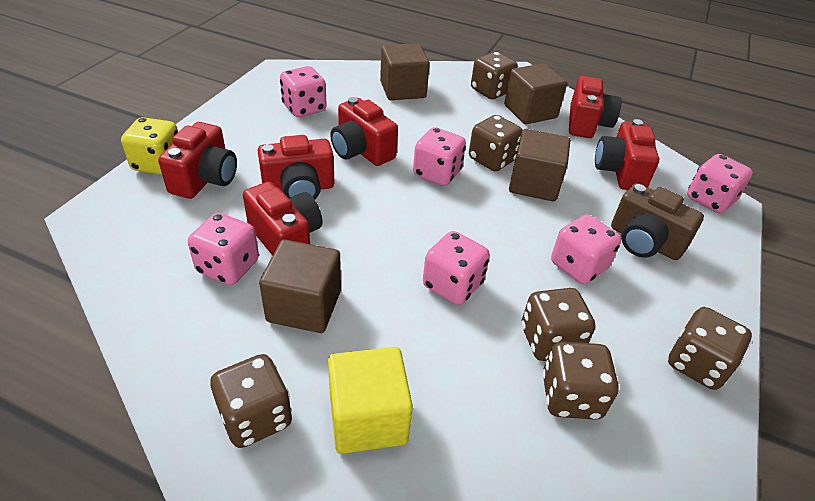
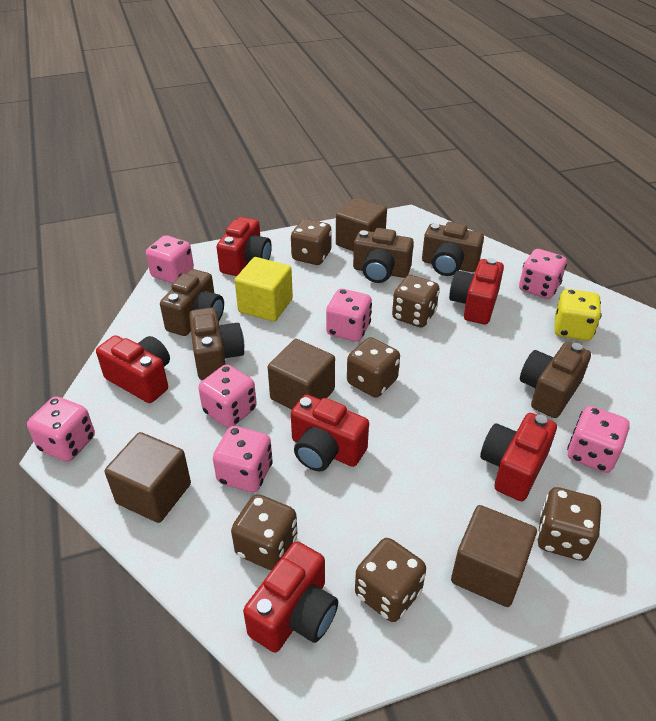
brown camera: [611,183,704,260] = 1 -> [160,269,224,336] [189,307,244,380] [353,228,414,283] [422,222,484,276] [520,342,591,418] = 5
pink dice: [188,213,259,285] [280,66,327,117] [413,127,466,186] [423,231,490,305] [551,214,621,284] [687,154,753,213] = 6 -> [27,396,95,462] [146,235,194,284] [198,364,257,428] [213,426,273,492] [326,289,372,342] [519,249,567,299] [567,406,630,473] = 7

